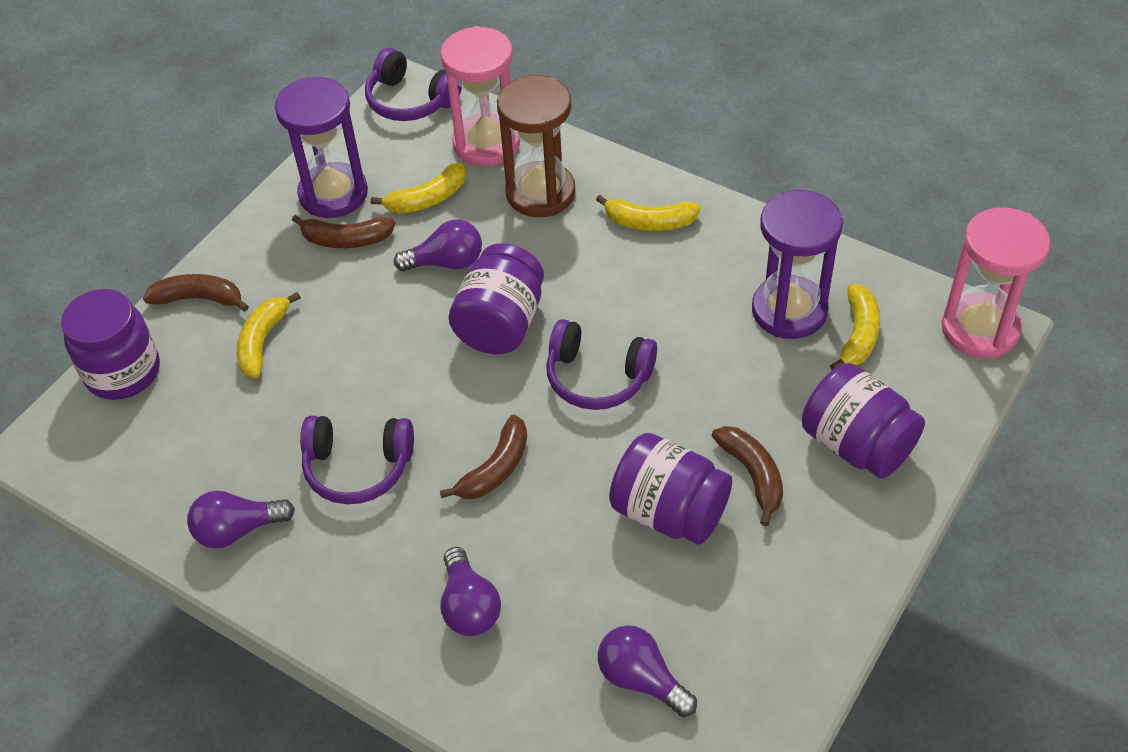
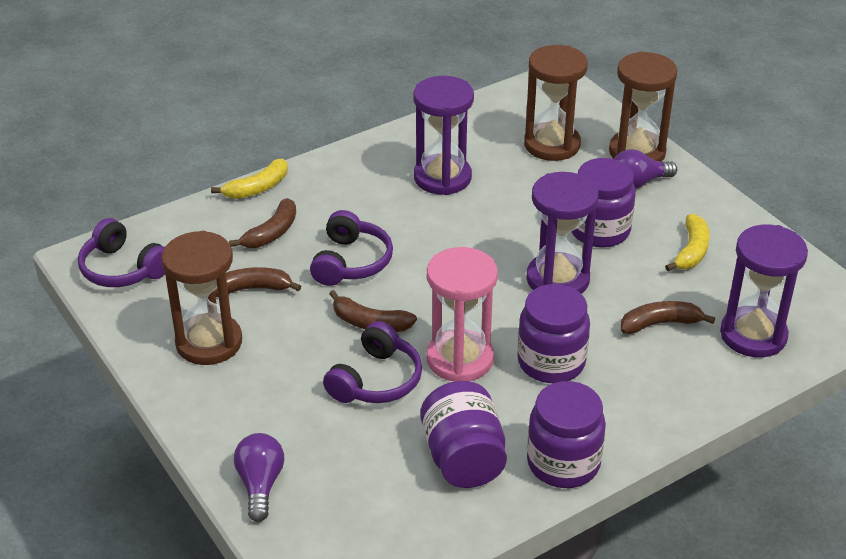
brown hourglass: [497,75,576,217] = 1 -> [162,231,242,365] [524,45,588,161] [609,51,677,162] = 3
pink hourglass: [440,26,520,166] [941,207,1051,358] = 2 -> [427,247,498,382] = 1
purple hourglass: [275,77,368,218] [752,190,843,339] = 2 -> [413,76,474,195] [526,172,599,294] [720,225,808,357] = 3
purple light bulb: [187,490,295,548] [394,219,482,271] [441,547,501,636] [598,625,697,717] = 4 -> [234,433,284,522] [614,149,677,189] = 2
yellow banana: [237,292,301,378] [370,162,466,213] [596,195,701,231] [830,284,880,370] = 4 -> [211,159,288,199] [665,214,710,271] = 2

